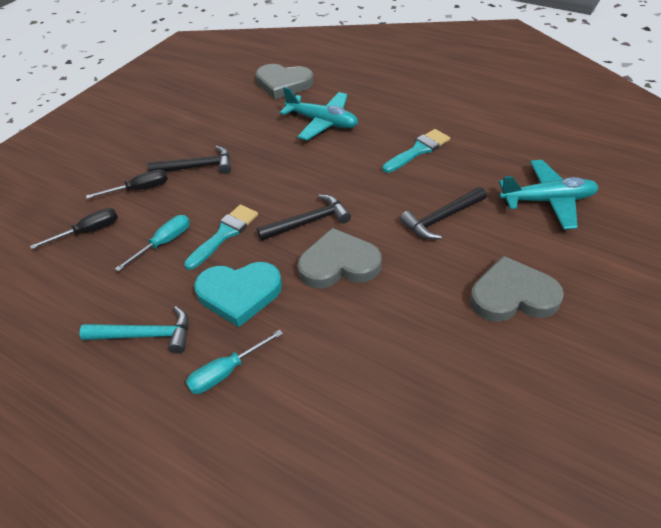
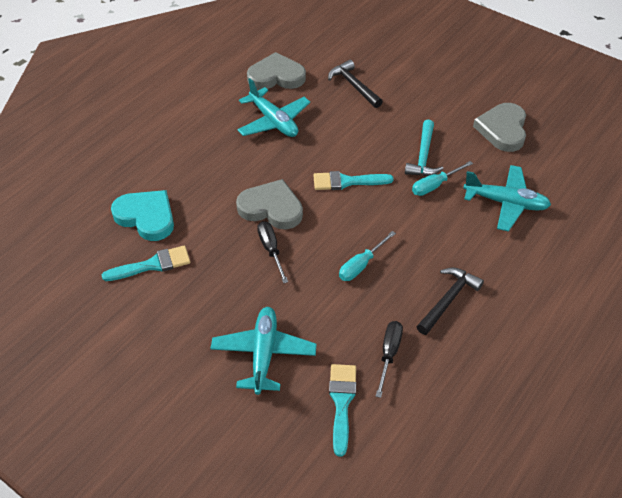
black hammer: [148,146,231,174] [257,194,351,241] [400,187,487,240] = 3 -> [328,60,383,108] [416,267,484,335] = 2
turquoise brush: [184,204,258,270] [383,129,450,173] = 2 -> [102,245,190,281] [313,171,394,190] [329,364,356,457] = 3
turquoise plane: [280,87,358,140] [499,160,599,230] = 2 -> [210,307,317,395] [237,78,310,137] [463,165,551,232] = 3

